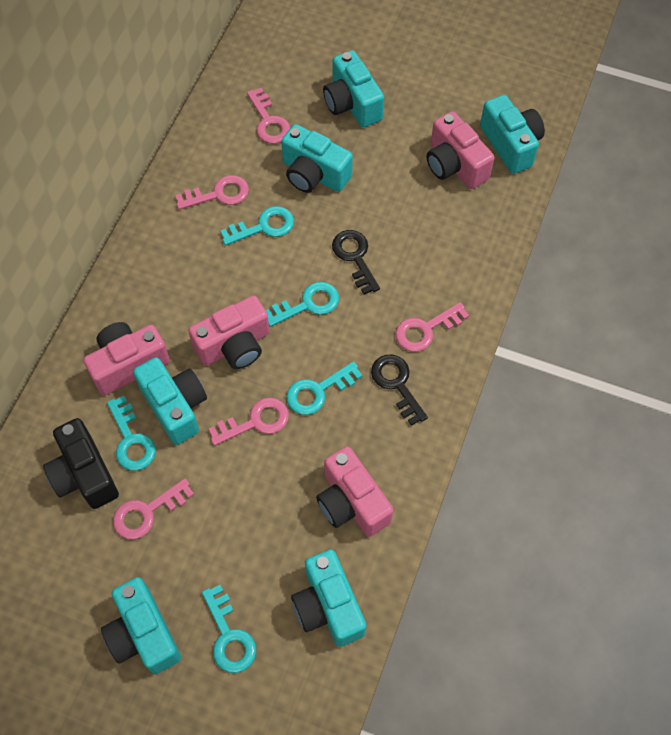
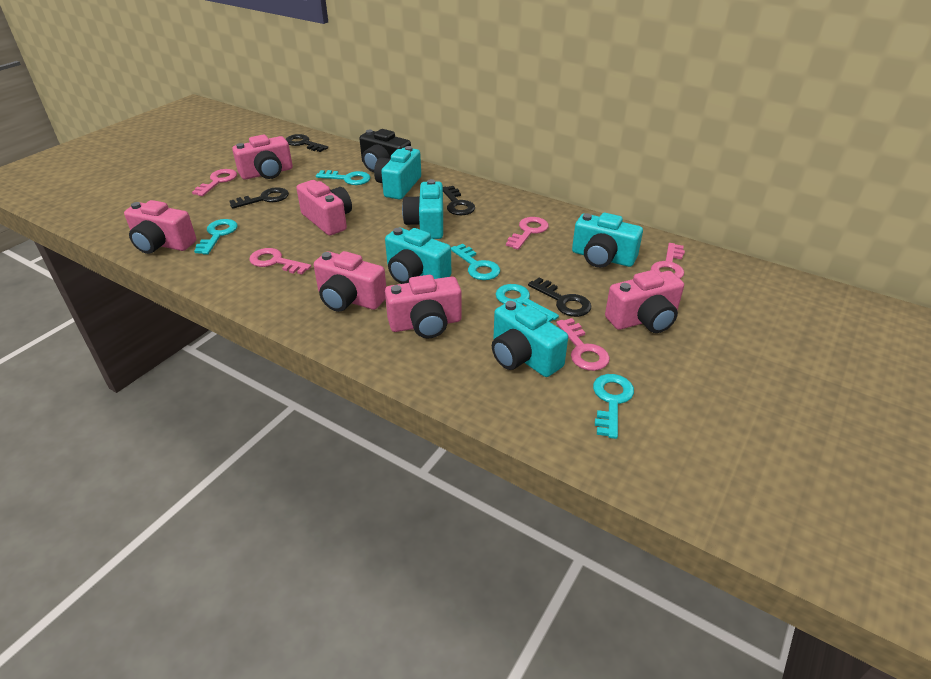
black key: [332,230,380,295] [371,355,428,426] = 2 -> [229,187,289,209] [286,134,328,152] [443,186,475,215] [528,278,591,317] = 4
pink camera: [83,322,170,395] [188,295,270,369] [316,446,393,537] [427,111,494,189] = 4 -> [124,200,196,254] [232,135,293,180] [296,180,352,236] [314,251,386,312] [385,275,462,339] [605,270,684,333] = 6
turquoise camera: [101,577,181,674] [133,357,207,445] [281,124,353,193] [291,549,366,647] [323,50,384,127] [480,95,545,174] = 6 -> [374,146,421,199] [385,227,451,284] [402,179,443,239] [492,300,568,377] [572,213,643,268] = 5

